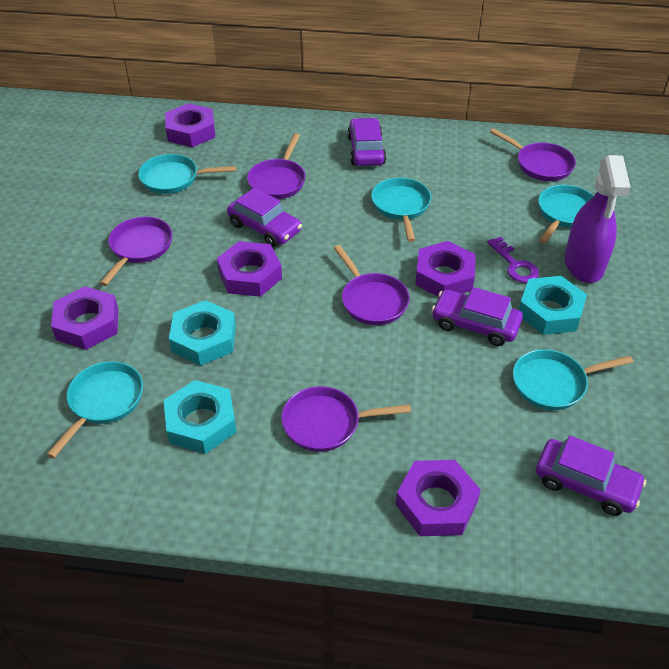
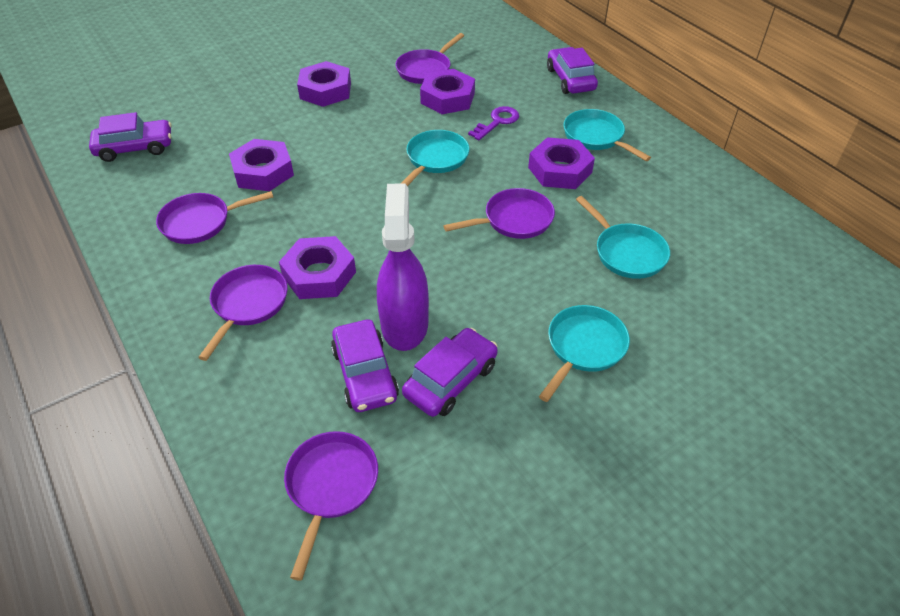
turquoise nut: [163,380,237,454] [169,300,236,366] [519,276,587,335] = 3 -> none = 0
turquoise pan: [46,361,143,458] [138,154,236,194] [371,178,431,242] [513,349,633,410] [538,185,594,243] = 5 -> [401,130,469,186] [539,305,630,402] [563,109,651,161] [576,196,670,279] = 4

